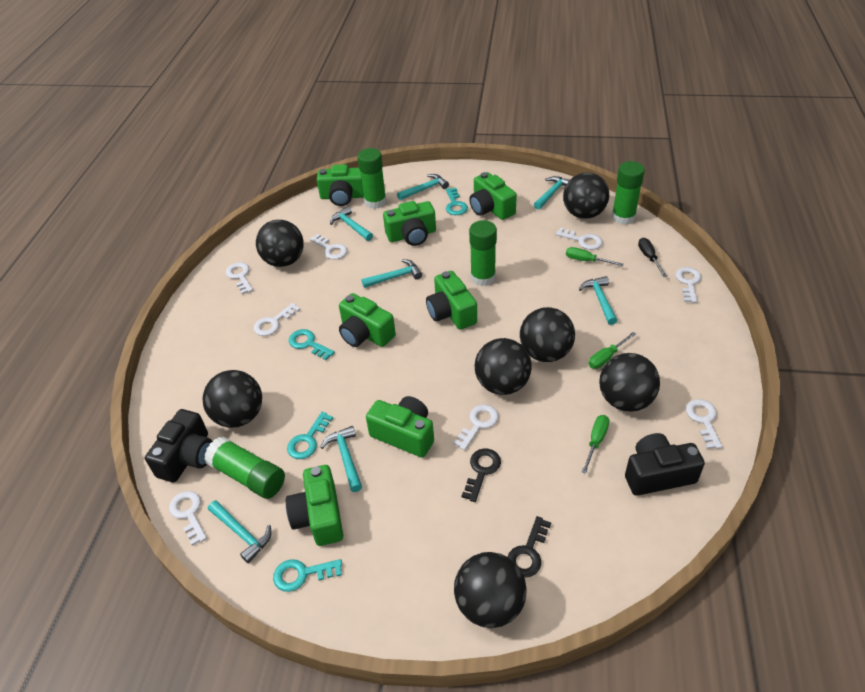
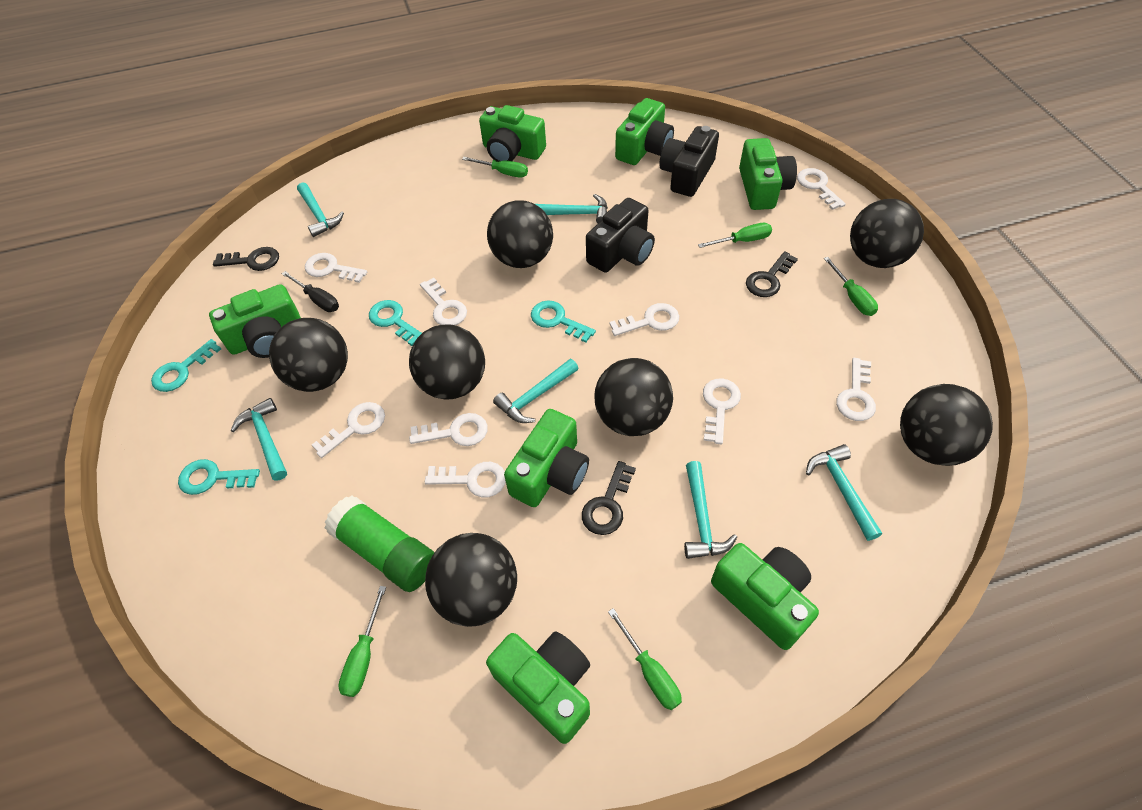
black key: [462,448,501,502] [507,516,551,578] = 2 -> [213,247,279,271] [582,461,636,535] [746,251,798,297] = 3
green glue stick: [204,437,285,499] [357,148,387,209] [469,220,497,286] [612,161,645,225] = 4 -> [325,495,435,592] = 1
green screwdriver: [566,247,623,266] [582,415,609,474] [589,332,636,369] = 3 -> [338,586,386,697] [462,157,528,178] [608,608,682,710] [698,223,772,248] [824,257,878,316] = 5
turquoise hammer: [208,500,272,563] [321,426,362,492] [330,206,373,241] [361,259,422,288] [397,174,449,200] [534,176,569,210] [579,276,617,325] = 7 -> [231,398,287,481] [297,182,344,237] [493,359,579,423] [536,194,608,223] [684,461,737,559] [806,444,882,541] = 6
white key: [169,491,207,546] [226,262,253,294] [254,303,300,336] [310,234,347,260] [453,405,499,450] [555,228,603,250] [675,267,702,303] [686,399,723,449] = 8 -> [305,253,367,283] [312,402,385,458] [409,413,488,446] [420,278,467,325] [425,462,506,497] [609,303,679,336] [703,379,741,444] [797,168,846,210] [836,358,876,421] = 9

